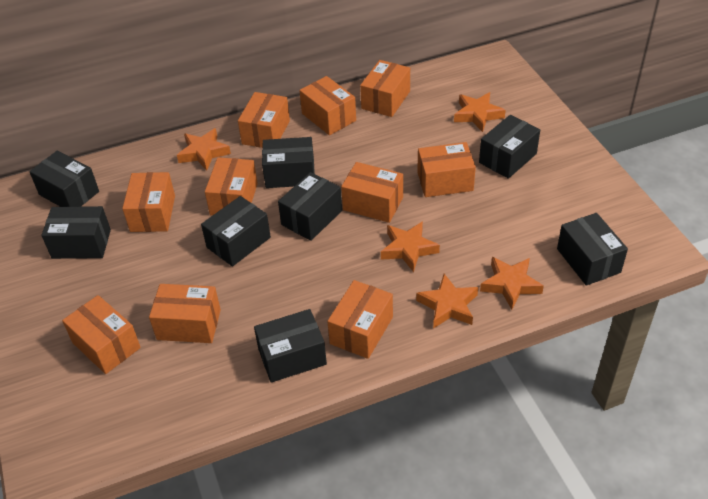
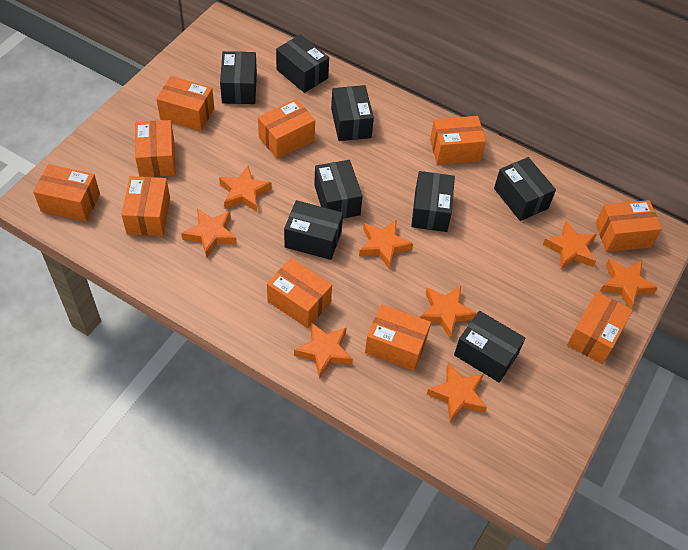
orange star: [177,128,231,171] [381,221,440,272] [416,274,478,329] [454,92,506,132] [480,257,544,310] = 5 -> [181,209,237,258] [219,166,272,212] [294,322,353,379] [359,220,413,269] [420,286,477,338] [427,363,487,422] [543,221,597,269] [600,259,658,309] = 8

